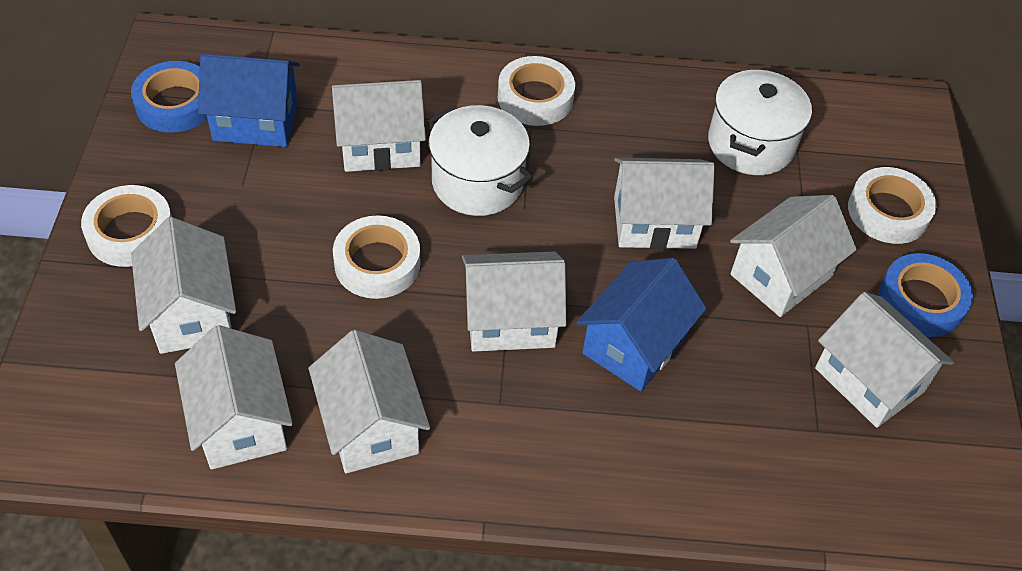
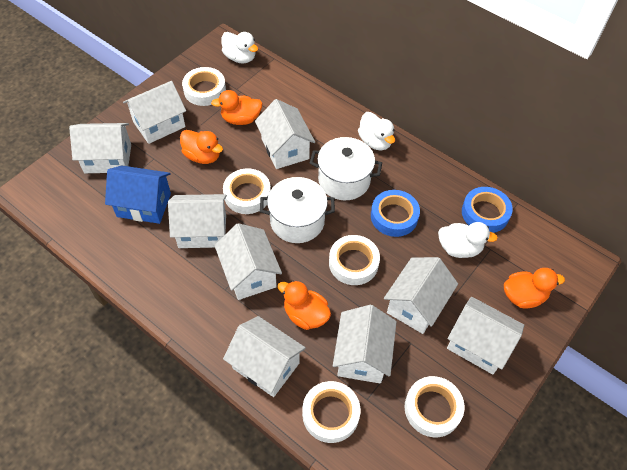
blue house: [198,54,300,147] [577,258,706,391] = 2 -> [105,166,171,224] = 1
orange duck: none = 0 -> [180,130,223,164] [211,90,263,125] [278,281,331,330] [504,268,565,309] = 4
white duck: none = 0 -> [221,32,258,64] [358,112,395,150] [438,222,498,258] = 3
white house: [131,217,236,354] [175,325,293,470] [308,330,430,473] [332,80,426,172] [462,252,567,352] [614,158,715,249] [730,195,857,317] [815,292,954,428] = 8 -> [69,123,131,173] [123,81,186,144] [168,194,227,248] [214,223,282,300] [223,316,306,397] [255,99,315,169] [333,305,397,384] [384,257,458,334] [447,297,524,374] = 9
white tape: [81,185,172,267] [333,215,420,299] [498,56,575,126] [848,167,936,244] = 4 -> [182,67,226,106] [223,168,271,214] [302,381,360,443] [329,235,380,285] [404,376,465,437] = 5

